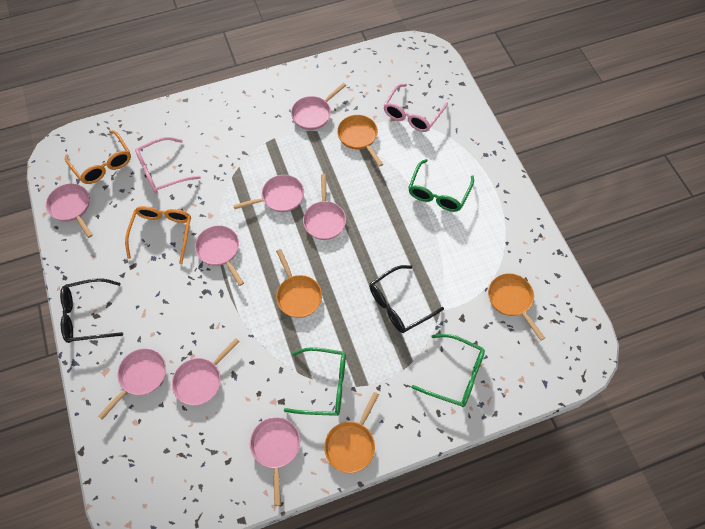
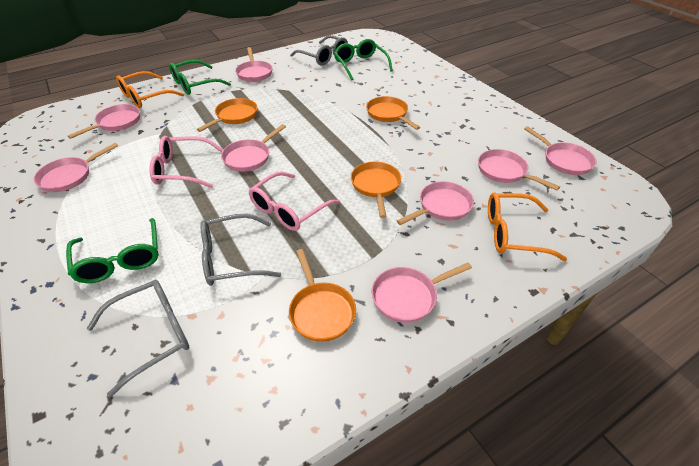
black glasses: [60,278,123,343] [369,265,444,333] = 2 -> none = 0
grey glasses: none = 0 -> [87,280,189,397] [200,214,281,286] [290,35,348,66] = 3

